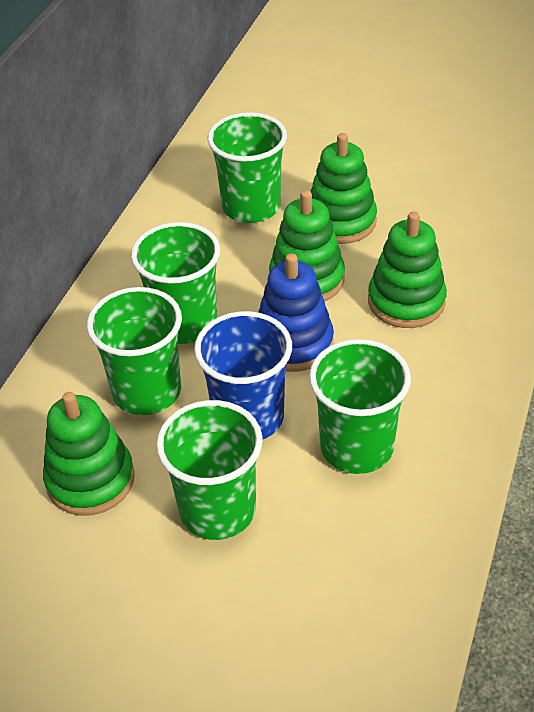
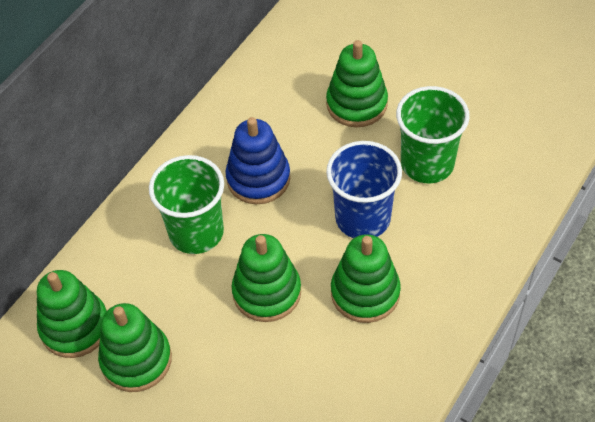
green cup: [87,287,182,415] [131,222,220,344] [156,400,263,540] [208,112,287,223] [309,339,411,474] = 5 -> [149,155,224,254] [396,86,470,183] = 2
green stacking toy: [43,392,135,516] [269,190,345,301] [310,133,377,244] [368,212,447,328] = 4 -> [37,270,107,358] [98,303,172,392] [232,234,301,322] [326,40,388,127] [331,234,401,323] = 5

